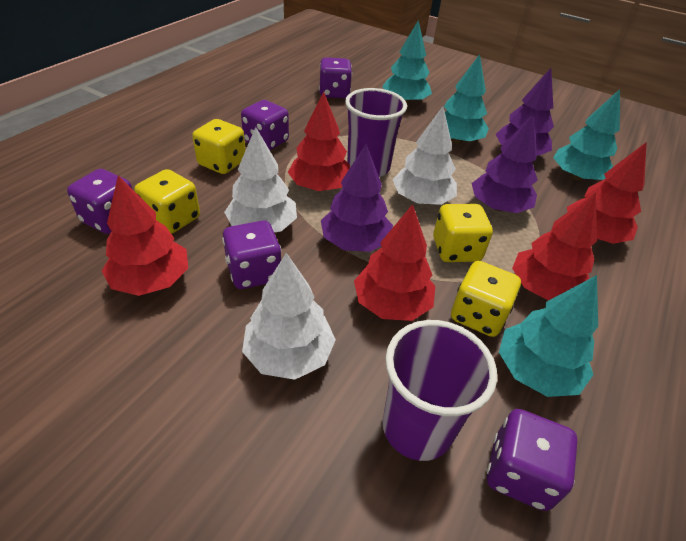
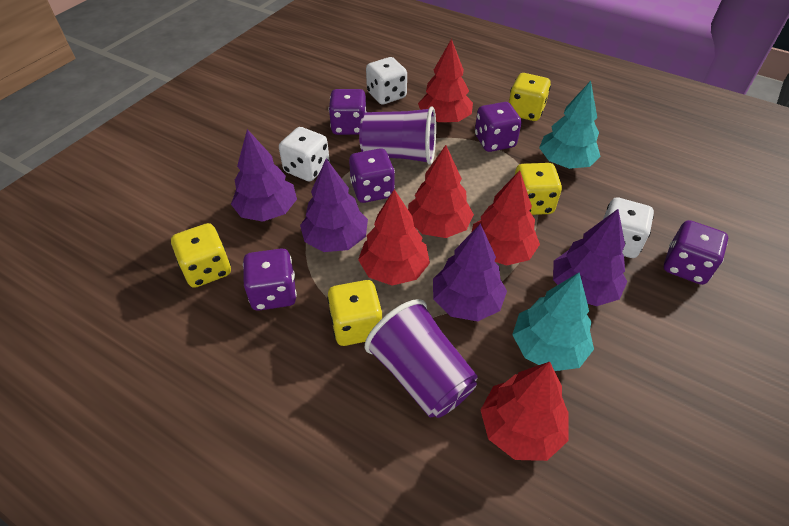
purple tree: [321,144,393,252] [472,115,537,213] [495,68,554,156] = 3 -> [231,129,297,222] [300,159,368,252] [433,223,507,321] [553,209,627,306] = 4
turquoise tree: [382,20,432,104] [444,54,489,144] [499,275,598,397] [554,89,620,181] = 4 -> [512,272,594,371] [539,81,601,169] = 2
white dice: none = 0 -> [279,127,330,181] [366,57,407,104] [603,197,654,258] = 3
white tree: [224,127,297,232] [242,253,336,380] [393,106,457,205] = 3 -> none = 0

